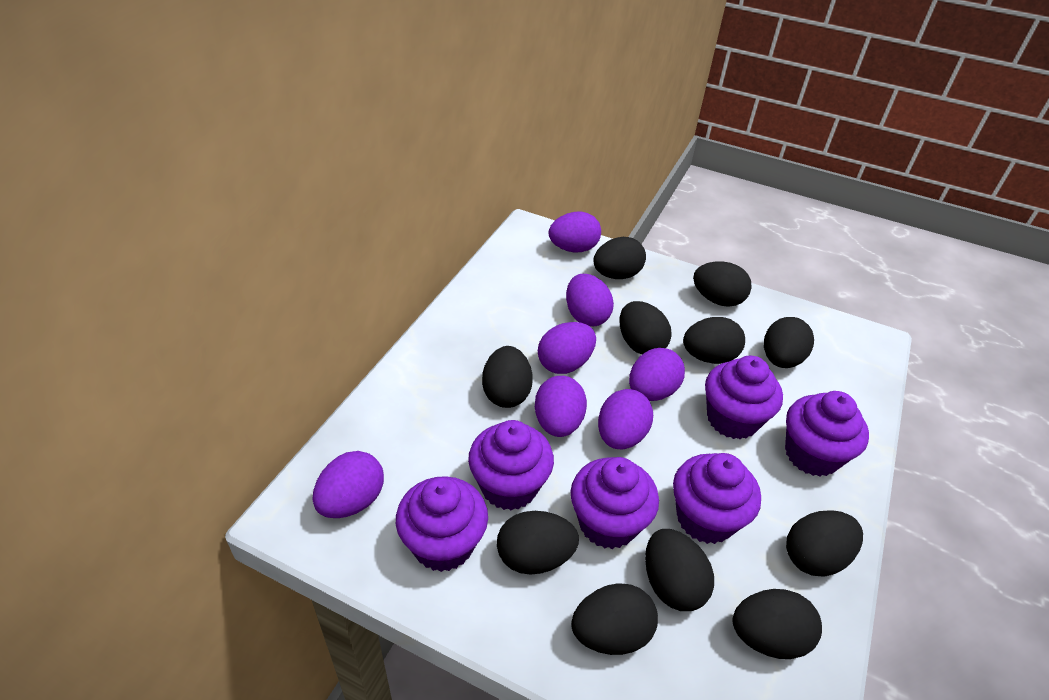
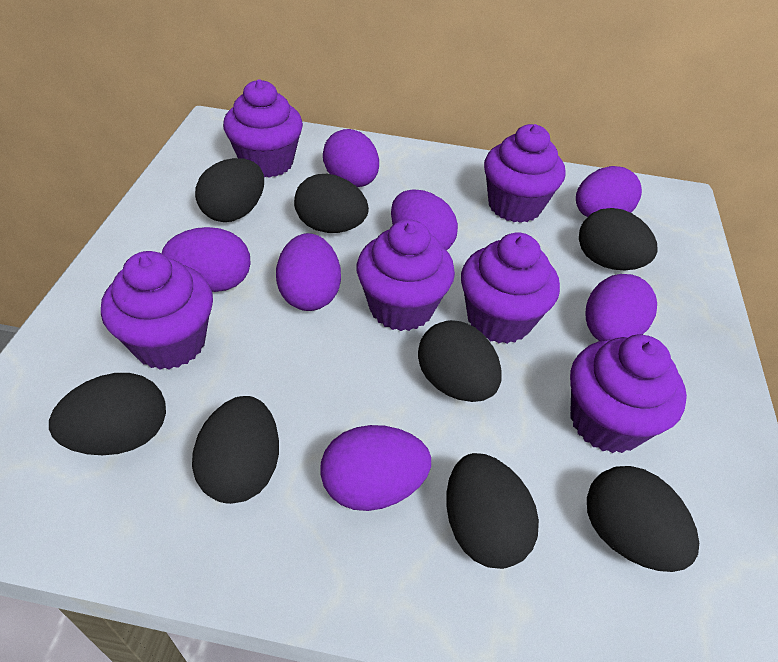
black egg: [482,346,533,408] [497,511,579,575] [571,583,658,655] [593,237,646,279] [620,301,672,354] [645,529,714,611] [683,317,745,364] [693,261,752,307] [732,589,822,659] [764,317,814,368] [786,510,863,577] = 11 -> [49,373,166,455] [192,396,279,504] [195,158,264,222] [294,174,369,233] [418,320,502,402] [446,453,539,569] [579,208,658,270] [587,466,699,572] = 8

